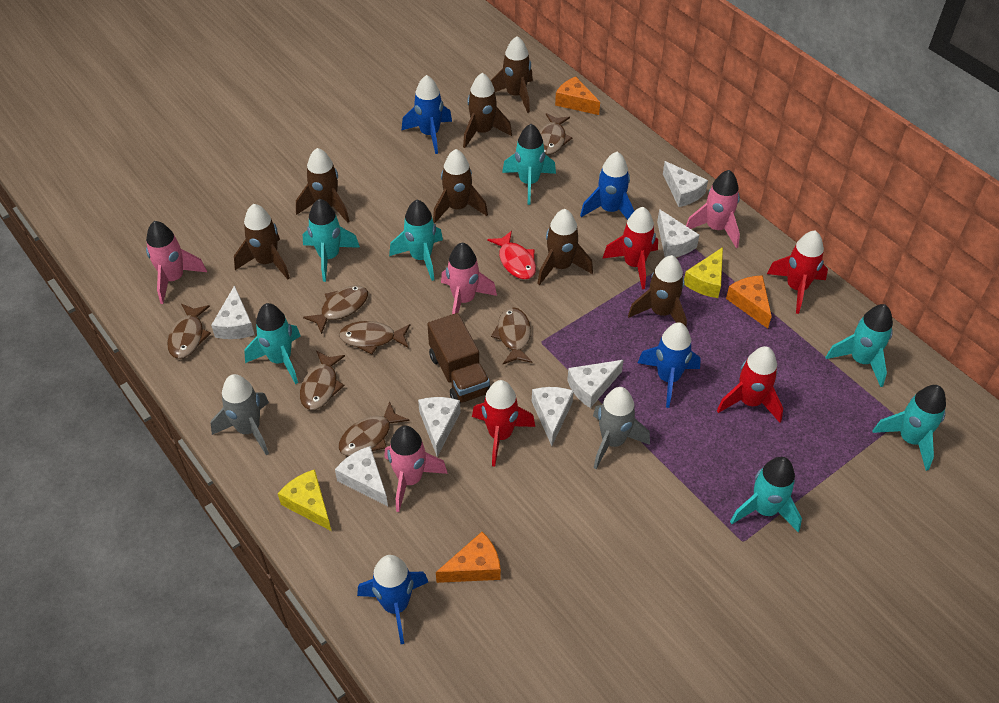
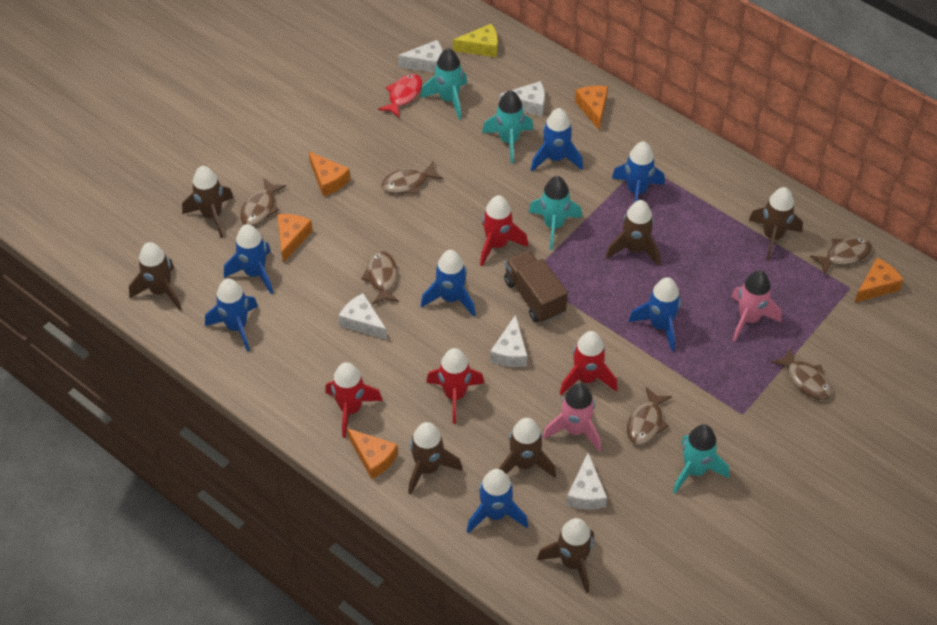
blue rocket: [357,555,428,644] [402,75,452,154] [580,152,634,220] [638,322,701,408] = 4 -> [205,279,258,351] [224,224,273,294] [421,250,476,317] [467,469,528,533] [531,108,583,171] [612,141,665,202] [628,277,681,351] = 7
brown fish: [167,304,211,359] [300,351,345,410] [303,285,368,334] [338,401,410,456] [339,321,410,354] [491,307,533,364] [539,113,572,155] = 7 -> [240,178,286,225] [361,251,399,305] [381,161,443,194] [627,387,672,445] [771,348,832,400] [810,237,872,275] = 6
grey rocket: [211,374,269,455] [593,387,650,469] = 2 -> none = 0
orange cheese: [436,532,501,583] [555,77,600,115] [726,275,772,329] = 3 -> [277,214,313,263] [309,151,350,196] [347,428,398,479] [575,86,608,130] [854,258,904,303] = 5
pink rocket: [146,221,207,304] [385,426,448,512] [441,242,497,314] [686,170,740,248] = 4 -> [543,383,601,451] [731,271,782,341] = 2
turquoise rocket: [244,303,301,384] [303,199,360,282] [389,200,443,281] [502,124,556,205] [730,457,802,532] [826,304,893,387] [872,385,946,471] = 7 -> [421,48,467,120] [482,90,534,164] [529,176,582,250] [673,424,729,493] = 4
white cheese: [211,285,255,339] [335,446,388,506] [418,397,461,457] [532,387,574,446] [567,360,624,408] [657,209,699,257] [663,161,708,207] = 7 -> [339,293,387,340] [398,40,443,73] [490,315,527,367] [499,81,545,116] [566,453,607,509] = 5
yellow cheese: [278,469,331,531] [684,247,723,298] = 2 -> [453,24,498,57] = 1

